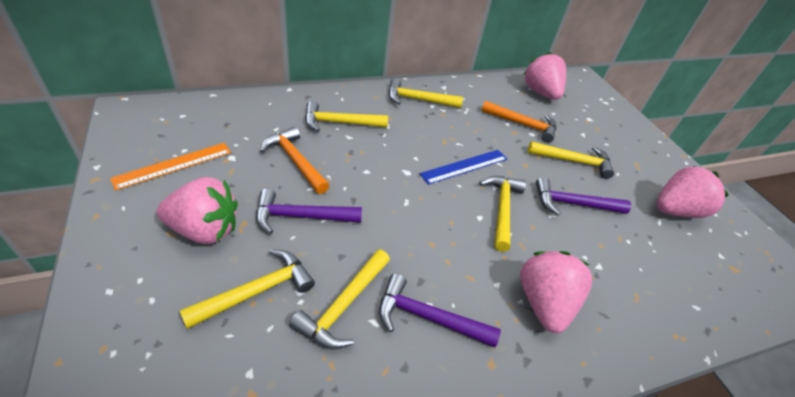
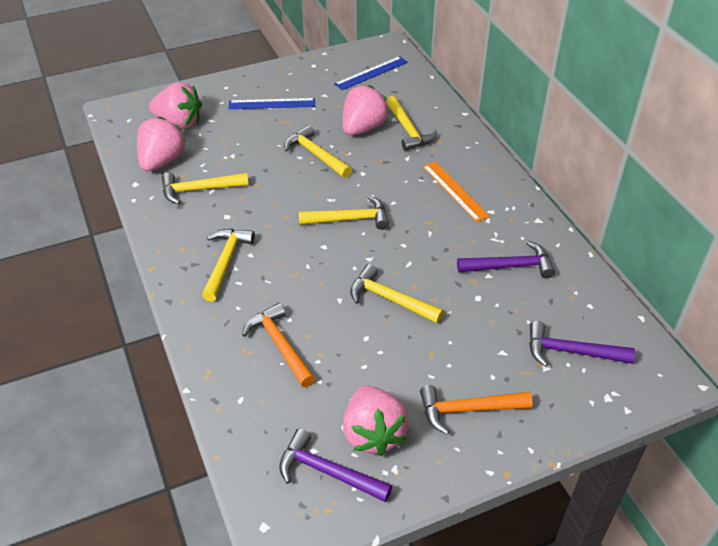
blue ruler: [420,150,507,185] = 1 -> [228,98,315,109] [334,56,408,90] = 2

